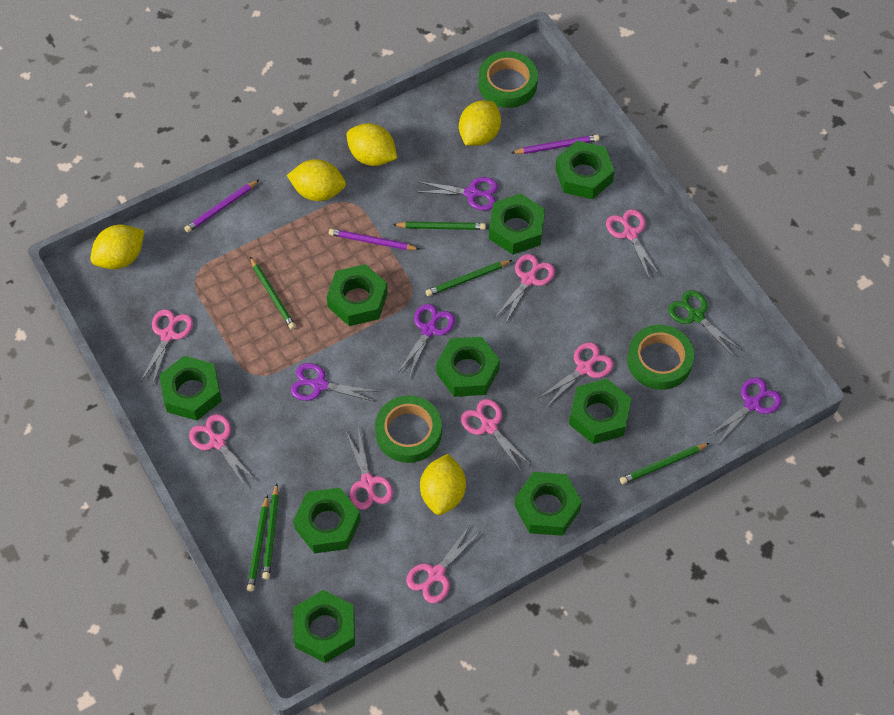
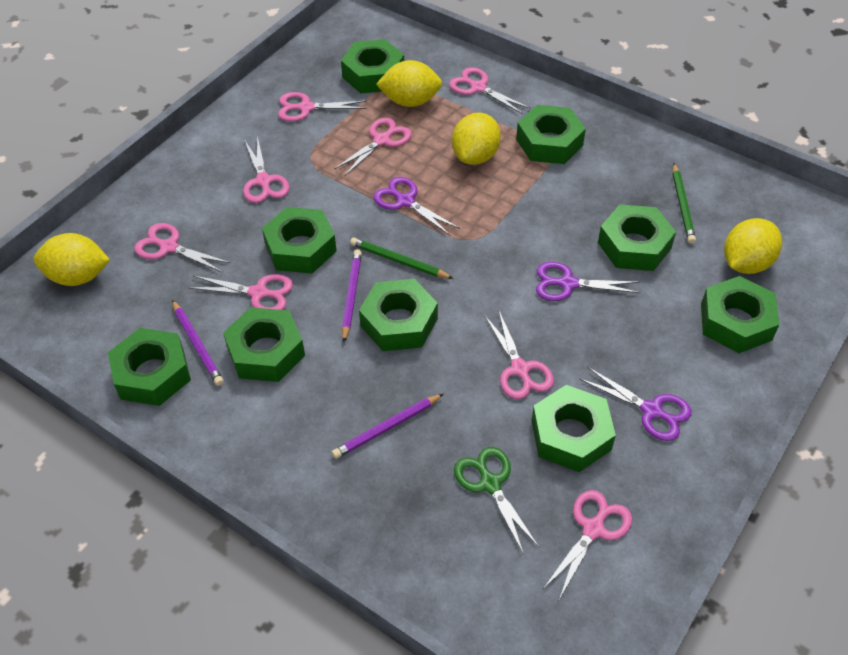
green pencil: [247,495,269,592] [250,257,296,330] [262,483,279,579] [393,221,486,230] [426,260,512,296] [620,443,710,484] = 6 -> [350,238,454,279] [673,163,696,244] = 2
green tape: [375,395,442,463] [478,51,538,108] [627,325,694,390] = 3 -> none = 0
purple scissors: [291,363,376,402] [398,304,455,378] [417,177,498,210] [708,378,782,445] = 4 -> [373,177,460,236] [536,262,640,301] [580,367,692,441] = 3
yellow lemon: [90,224,144,269] [287,159,346,201] [347,123,397,166] [420,454,466,515] [459,100,501,146] = 5 -> [33,233,110,286] [376,60,442,107] [452,113,501,165] [724,218,782,274] = 4

